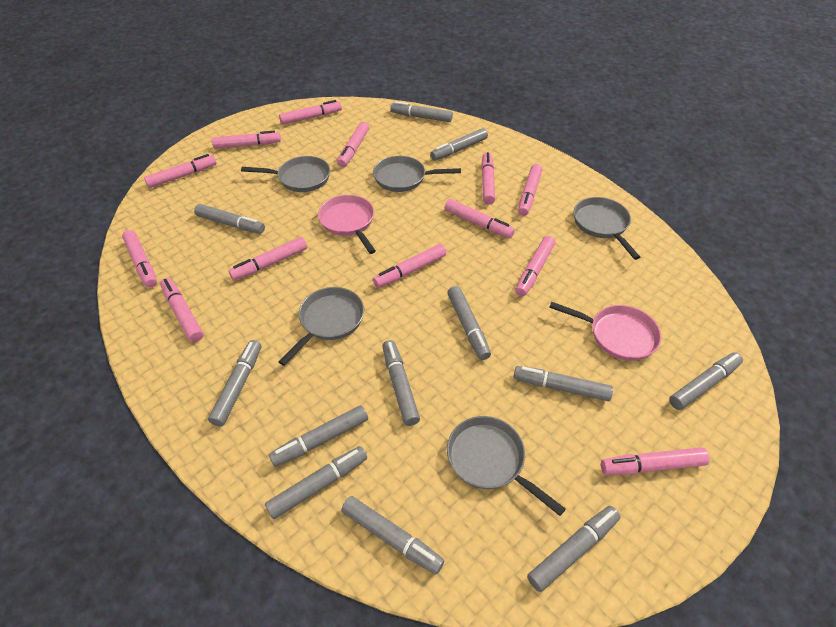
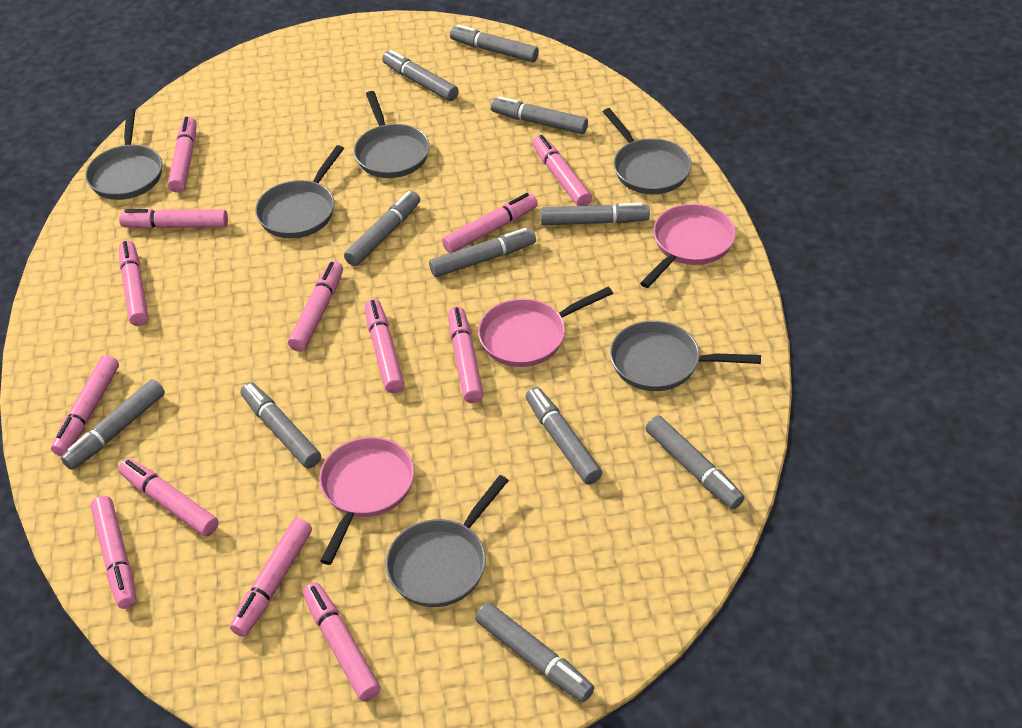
grey marker: [194,204,265,234] [208,340,261,427] [265,446,367,519] [269,405,368,467] [341,496,444,575] [382,340,420,426] [390,101,453,122] [430,128,488,161] [447,286,491,360] [513,366,613,401] [527,506,621,592] [669,352,743,410] = 12 -> [61,379,165,470] [240,382,321,468] [344,191,420,266] [382,50,459,101] [429,228,536,277] [450,25,539,62] [476,603,594,702] [491,96,588,134] [526,387,602,484] [541,203,650,225] [646,416,744,509] = 11
grey pan: [241,156,330,192] [278,287,364,366] [373,156,461,192] [447,416,566,516] [574,197,640,260] = 5 -> [85,108,162,200] [255,145,344,239] [354,91,430,178] [386,475,509,607] [603,108,692,194] [610,321,761,391] = 6
pink pan: [318,195,376,254] [549,301,661,361] = 2 -> [319,437,414,565] [478,287,613,367] [640,204,736,288] = 3

